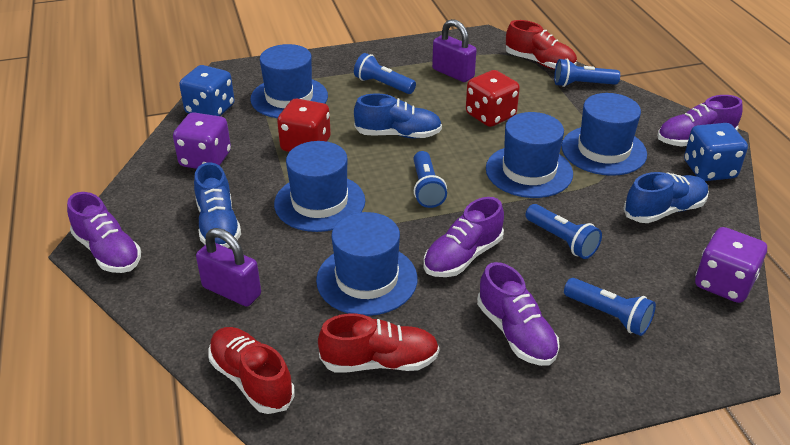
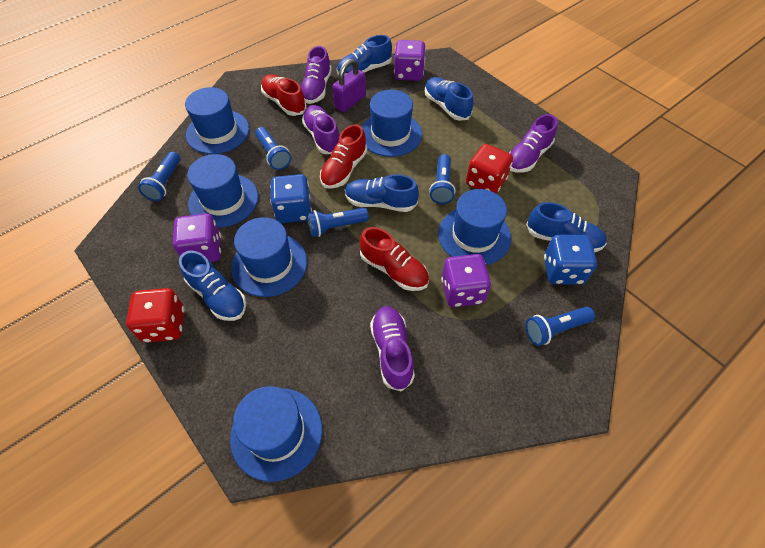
blue hat: [250,44,328,118] [274,141,365,232] [316,212,418,316] [486,112,573,198] [561,93,647,176] = 5 -> [185,87,249,154] [187,154,258,228] [230,386,322,482] [231,217,307,297] [361,90,422,157] [438,189,511,265] = 6
blue shoe: [194,162,241,248] [354,93,442,138] [624,172,709,223] = 3 -> [179,251,246,321] [337,35,392,76] [345,174,419,212] [425,77,474,121] [526,202,607,252] = 5
purple dice: [173,112,231,169] [695,227,767,303] = 2 -> [173,213,221,262] [394,40,426,81] [441,254,491,307] = 3
purple padlock: [196,228,261,307] [432,19,477,82] = 2 -> [332,58,366,112] = 1

